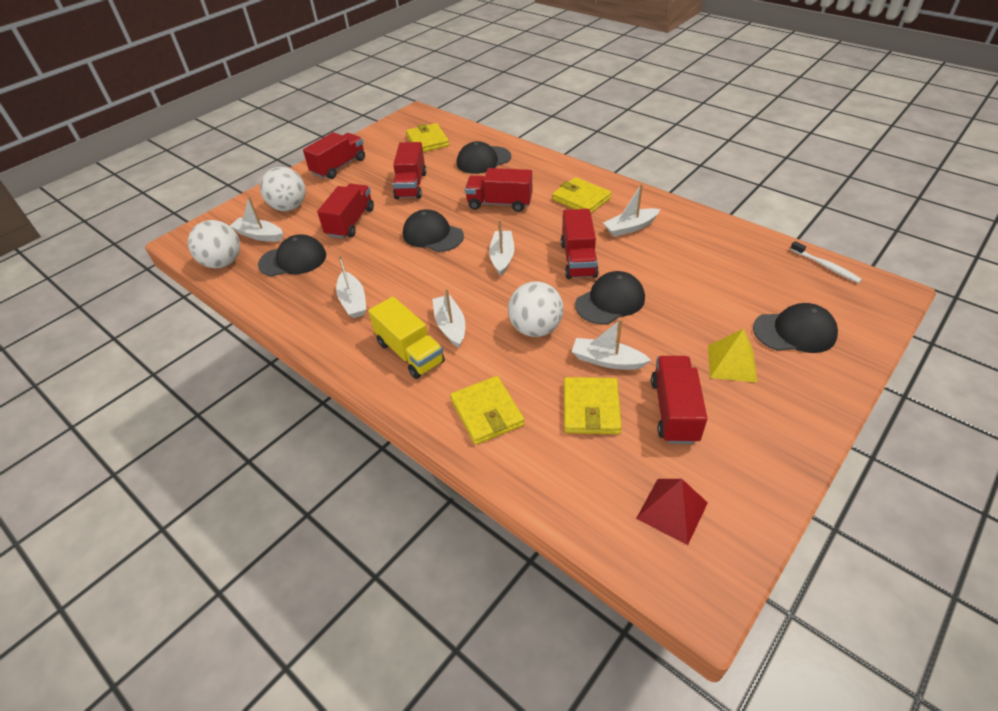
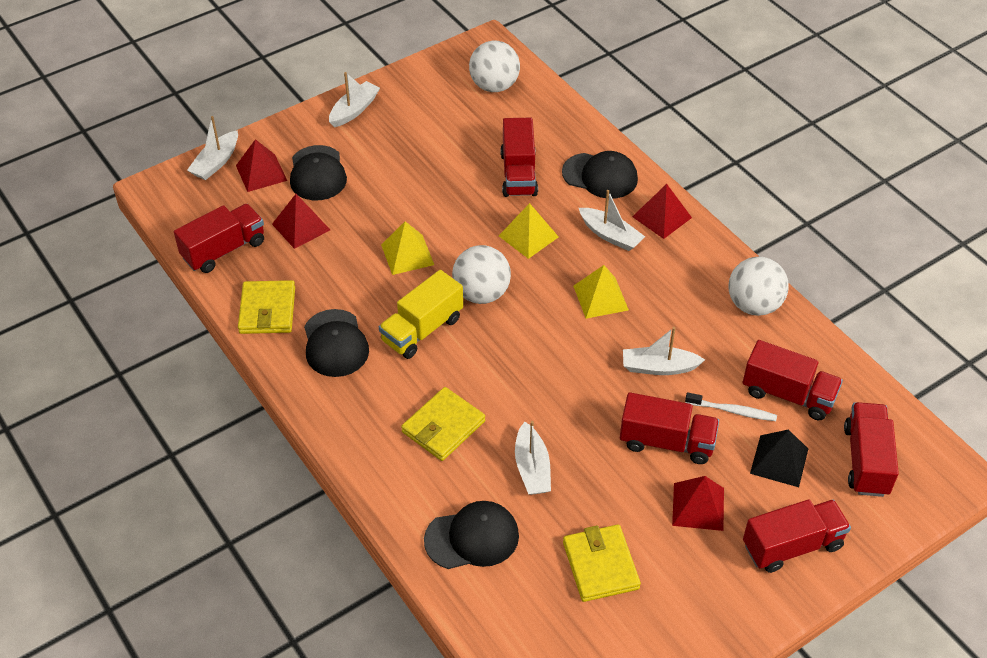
black cap: [258,235,326,276] [403,209,464,252] [457,141,511,174] [575,271,645,324] [753,303,838,353] = 5 -> [290,145,347,200] [304,309,369,377] [424,501,519,569] [562,151,638,199] = 4
black pyramid: none = 0 -> [750,429,808,487] = 1
red pyramid: [636,479,708,545] = 1 -> [236,139,287,192] [272,194,330,249] [632,184,692,239] [672,476,724,531] = 4
white boat: [230,196,283,242] [336,255,367,318] [432,289,465,348] [489,220,514,276] [571,319,651,370] [603,184,660,237] = 6 -> [187,116,238,180] [329,72,380,127] [515,421,551,495] [579,190,645,251] [623,327,705,375] = 5
yellow pyramid: [708,329,758,383] = 1 -> [381,221,434,275] [499,203,558,259] [573,265,629,319] = 3
yellow wallet: [406,123,449,152] [450,376,525,445] [552,177,611,213] [564,377,622,434] = 4 -> [238,280,295,334] [401,387,485,461] [563,524,641,602] = 3

